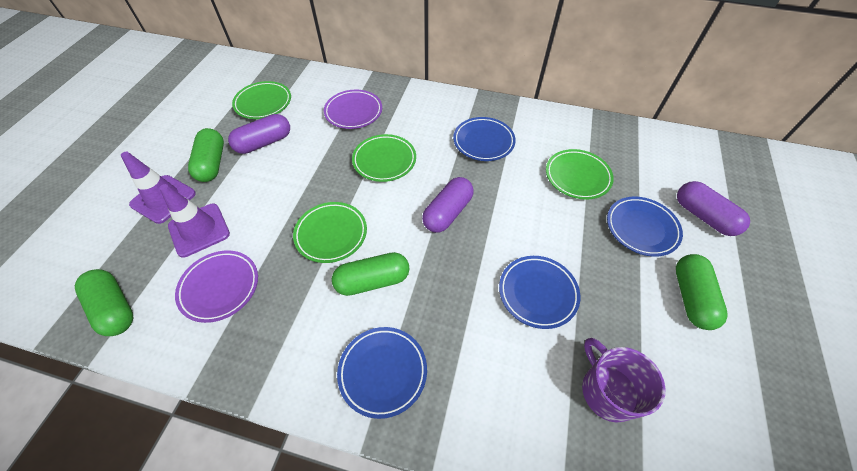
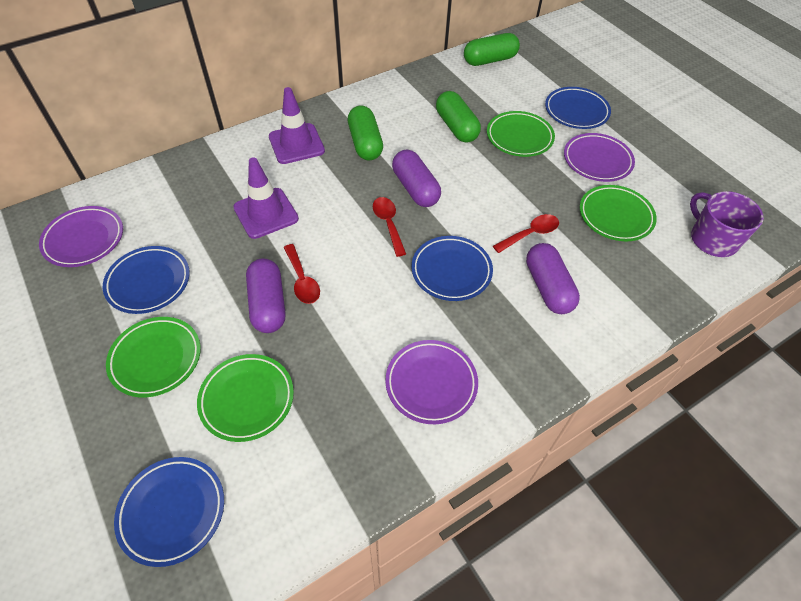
green capsule: [75,269,133,336] [188,128,224,182] [332,252,409,296] [676,254,728,330] = 4 -> [348,106,383,160] [436,91,481,143] [464,33,520,66] = 3
purple plate: [175,250,258,323] [324,90,382,129] = 2 -> [39,206,123,267] [385,340,478,424] [564,133,635,182] = 3
red spoon: none = 0 -> [284,244,320,304] [373,197,406,257] [493,214,559,253] = 3

